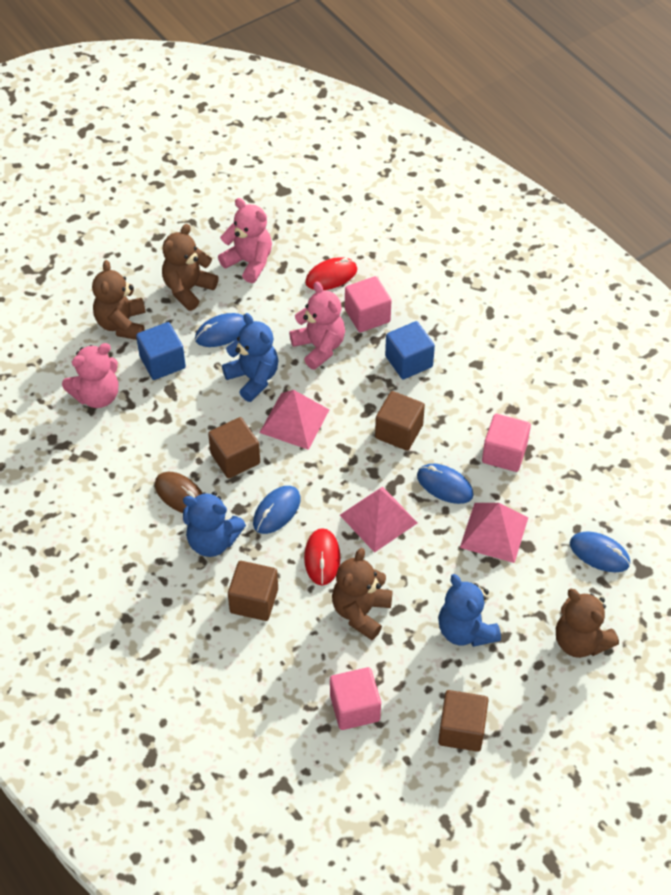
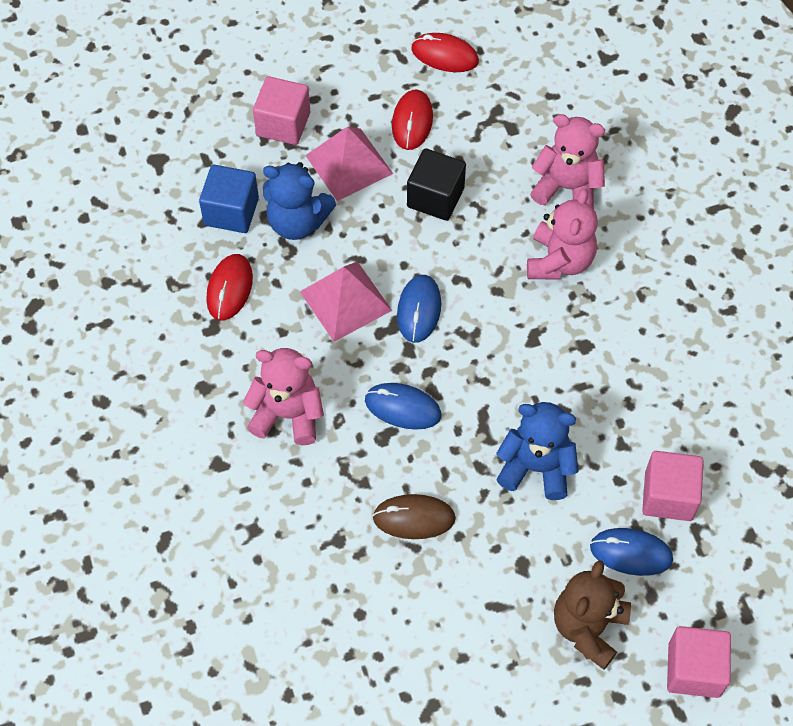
black cube: none = 0 -> [407,148,466,221] = 1
blue cube: [136,322,186,380] [385,321,435,379] = 2 -> [199,165,259,233] = 1
blue mouse: [195,313,246,347] [253,486,301,534] [417,464,474,504] [570,531,630,572] = 4 -> [365,383,442,430] [397,275,441,343] [590,528,673,576] = 3
blue teddy bear: [183,491,246,557] [222,313,279,402] [438,574,501,647] = 3 -> [263,162,336,240] [496,402,578,500] = 2
brown cube: [208,417,260,478] [228,561,278,621] [375,391,425,451] [438,690,489,752] = 4 -> none = 0
brown teddy bear: [92,260,146,340] [162,224,219,311] [332,548,393,640] [556,589,619,658] = 4 -> [554,560,631,670] = 1
pink pyramid: [259,390,329,450] [340,486,417,553] [460,503,529,563] = 3 -> [300,261,392,342] [305,127,393,201] = 2
red mouse: [304,528,340,585] [305,257,357,290] = 2 -> [206,254,253,320] [392,90,433,150] [411,33,479,72] = 3

